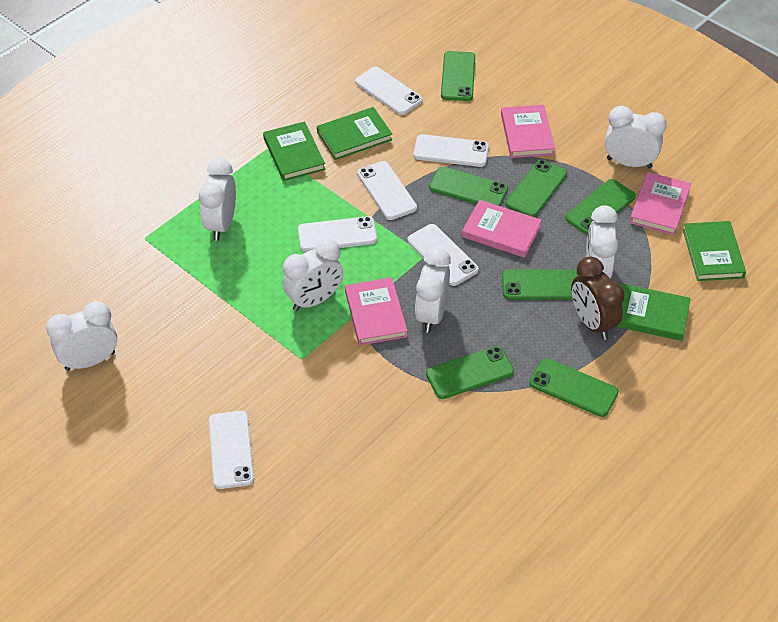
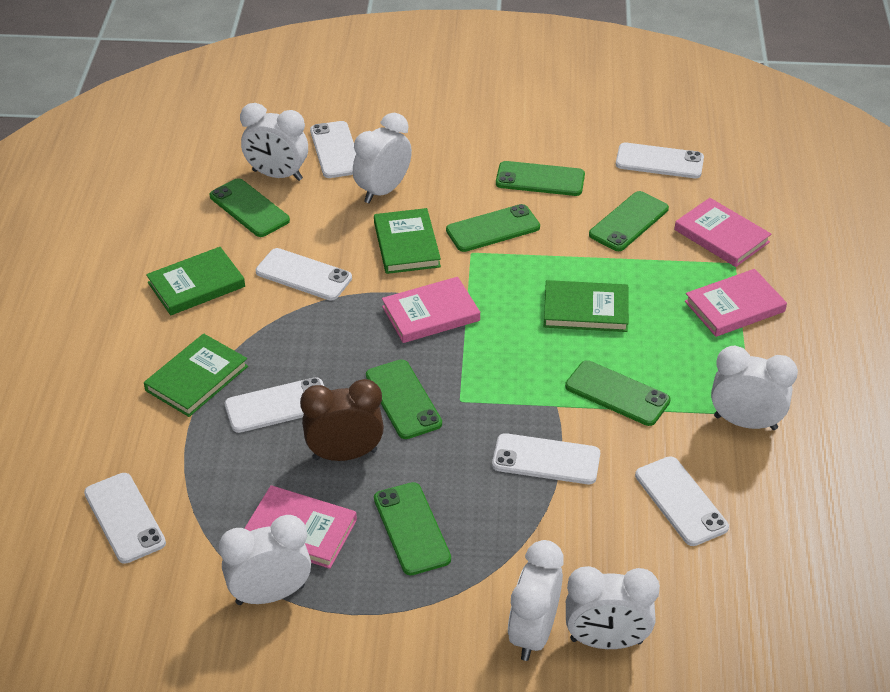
white phone: [209,411,254,489] [298,216,377,252] [355,67,423,115] [357,161,417,220] [408,224,479,286] [413,134,489,167] = 6 -> [84,473,166,564] [225,377,324,433] [256,248,352,301] [310,121,356,178] [492,433,600,484] [616,143,704,178] [635,456,729,546] = 7

